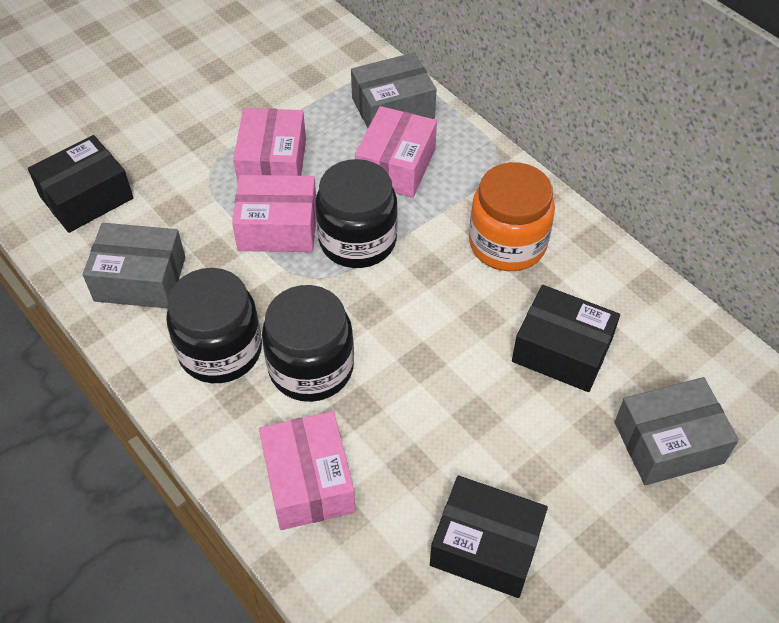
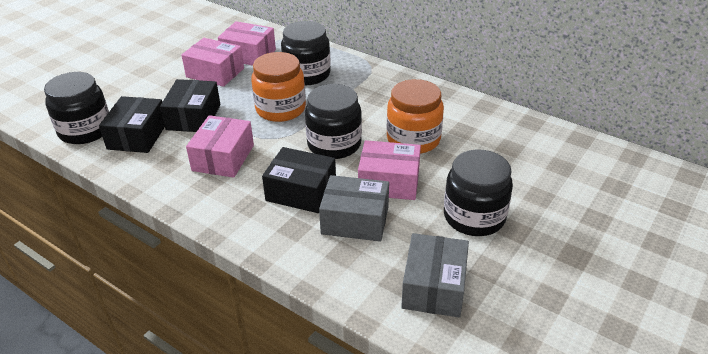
black jar: [166,268,262,383] [262,285,354,402] [315,159,398,268] = 3 -> [44,72,109,144] [281,21,331,85] [305,84,362,159] [444,149,513,236] = 4
grey box: [83,223,185,308] [351,53,436,128] [615,377,739,485] = 3 -> [319,175,389,242] [401,233,469,317] = 2
orange jar: [469,162,555,271] = 1 -> [251,52,306,122] [387,79,444,154] = 2

